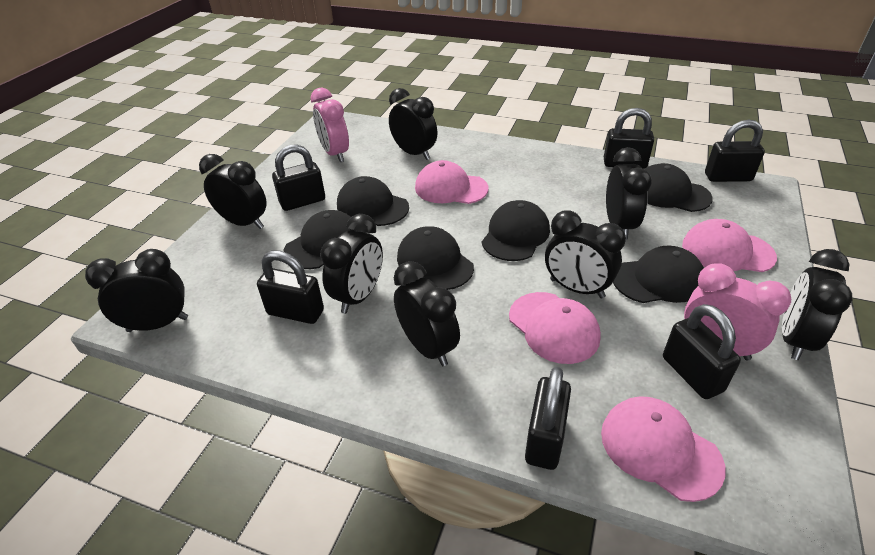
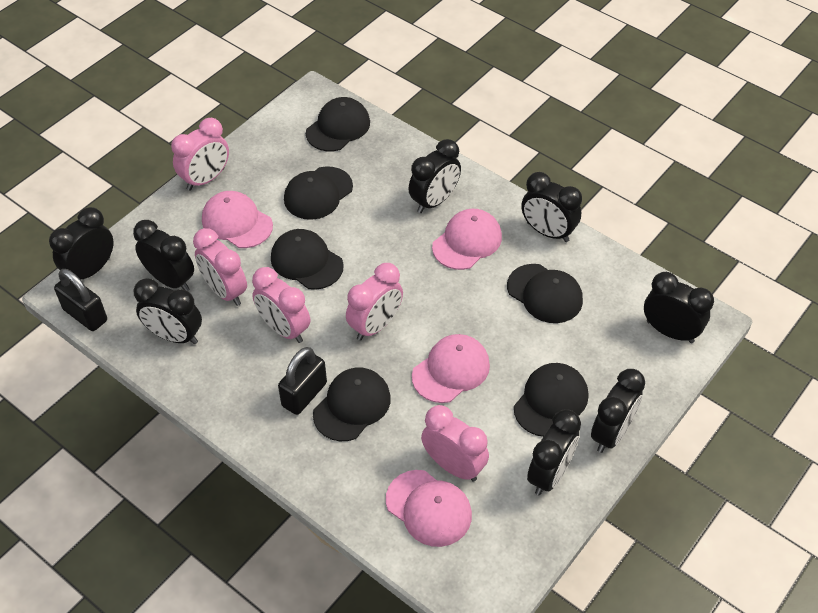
black padlock: [257,251,324,324] [272,144,325,211] [525,367,571,470] [604,108,654,169] [663,304,741,399] [705,120,765,182] = 6 -> [54,269,107,331] [278,347,327,415] = 2
pink clock: [311,88,349,162] [684,263,791,360] = 2 -> [171,118,229,191] [193,228,247,306] [252,267,310,343] [346,263,403,341] [421,405,489,482] = 5

